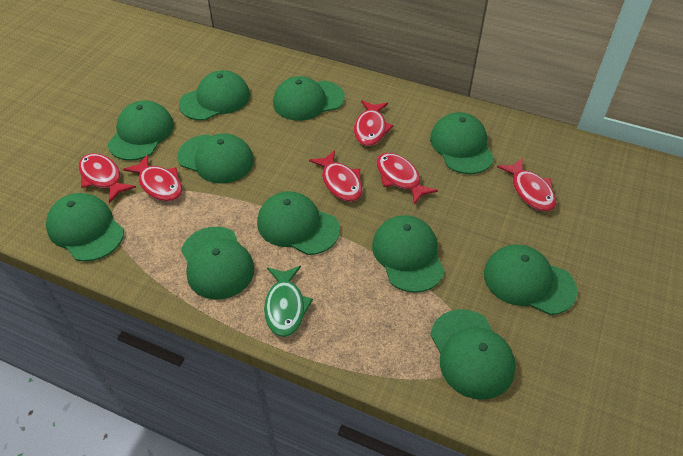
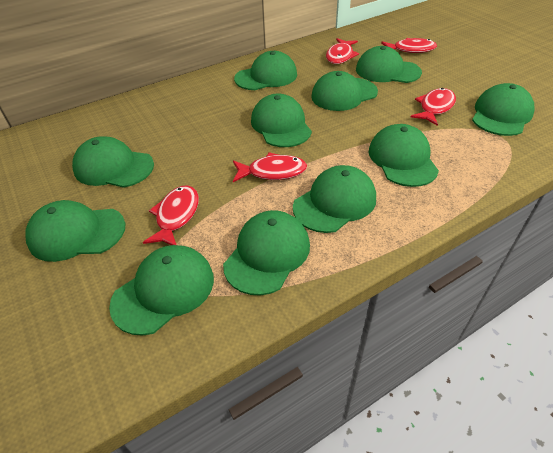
green fish: [264,266,313,337] = 1 -> none = 0
red fish: [79,153,136,203] [123,154,182,201] [309,150,363,202] [354,100,394,146] [376,153,438,205] [497,158,556,211] = 6 -> [143,185,199,245] [233,152,307,182] [326,38,359,64] [381,38,437,53] [411,88,456,126] = 5

